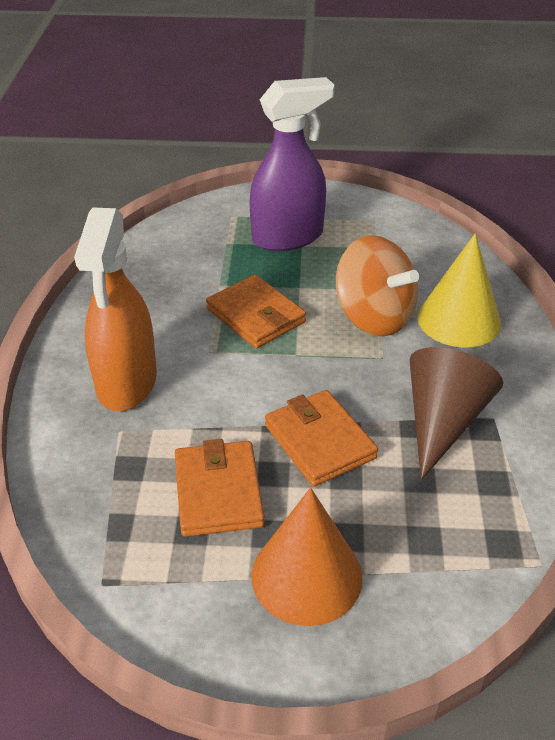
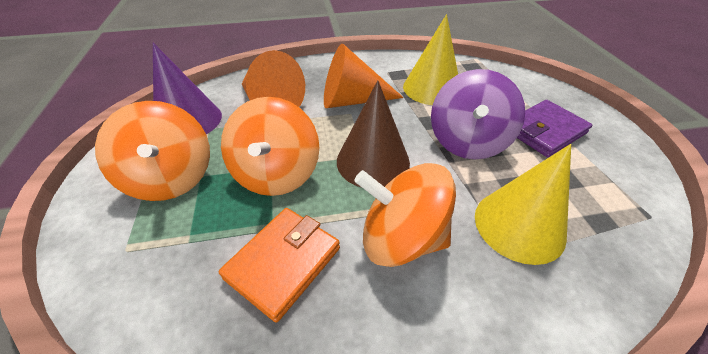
orange cone: [251,488,363,626] = 1 -> [242,50,305,107] [324,44,404,108] = 2
orange spinning top: [336,235,419,336] = 1 -> [95,101,210,201] [221,97,319,196] [354,163,456,267] = 3
orange spray bottle: [74,208,157,411] = 1 -> none = 0
orange wallet: [175,439,265,537] [206,275,306,348] [265,390,378,487] = 3 -> [219,208,340,322] = 1
purple cone: none = 0 -> [153,43,222,134] = 1
purple spinning top: none = 0 -> [431,69,525,160] = 1
purple spray bottle: [249,77,334,251] = 1 -> none = 0
purple wallet: none = 0 -> [517,100,592,157] = 1
yellow cone: [417,233,501,348] = 1 -> [403,14,458,105] [475,144,571,265] = 2

